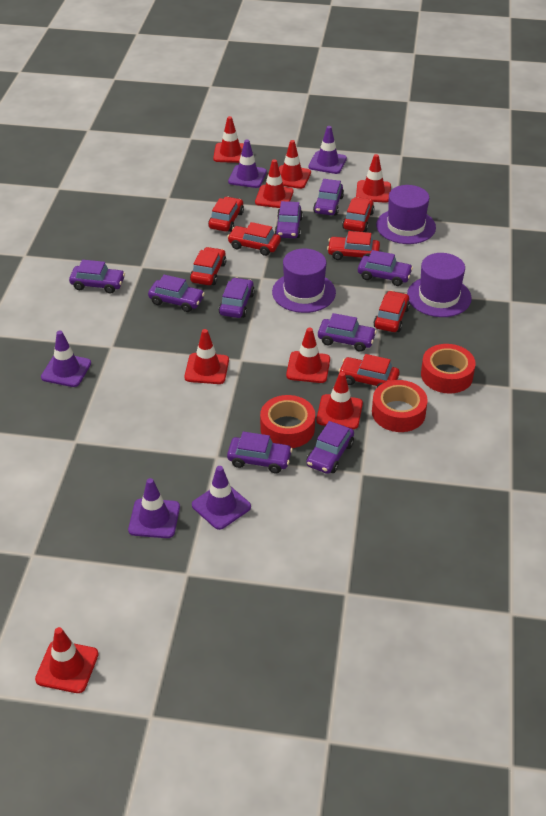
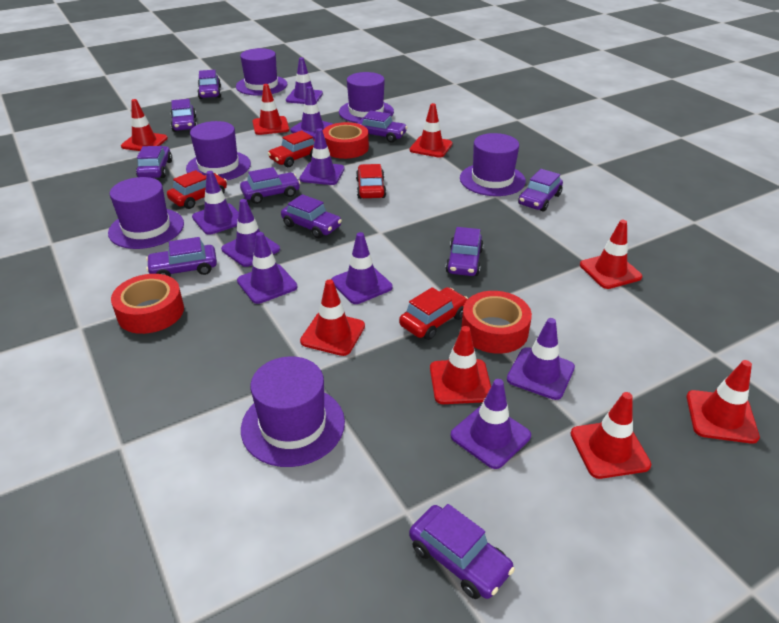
purple car: [69,260,125,294] [148,275,205,312] [219,277,255,318] [227,432,293,473] [275,201,303,238] [306,421,354,474] [313,179,344,215] [318,313,377,352] [358,250,413,286] = 9 -> [136,146,172,178] [146,237,217,277] [171,99,197,132] [197,70,221,99] [240,167,300,204] [281,194,342,238] [357,110,407,142] [409,504,515,599] [445,227,484,276] [518,169,563,212] = 10
purple hat: [272,249,336,313] [376,185,436,244] [407,253,472,317] = 3 -> [108,177,184,249] [186,121,251,180] [236,48,287,96] [241,356,345,467] [339,72,394,123] [460,133,526,196] = 6
purple traffic cone: [41,331,91,387] [128,478,180,538] [192,466,251,530] [228,139,267,188] [308,126,347,174] = 5 -> [192,171,239,235] [221,199,280,267] [237,232,298,304] [286,57,323,104] [290,86,332,139] [300,128,344,185] [331,232,393,304] [451,379,531,469] [507,318,575,400] = 9
red car: [190,247,226,285] [208,197,244,232] [227,222,281,256] [327,231,380,260] [338,354,400,387] [342,197,374,232] [373,291,410,332] = 7 -> [167,170,227,209] [268,130,315,167] [356,164,386,199] [399,287,468,340] = 4

